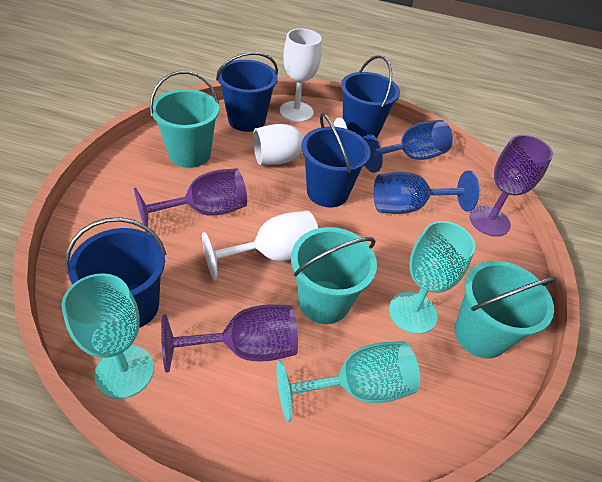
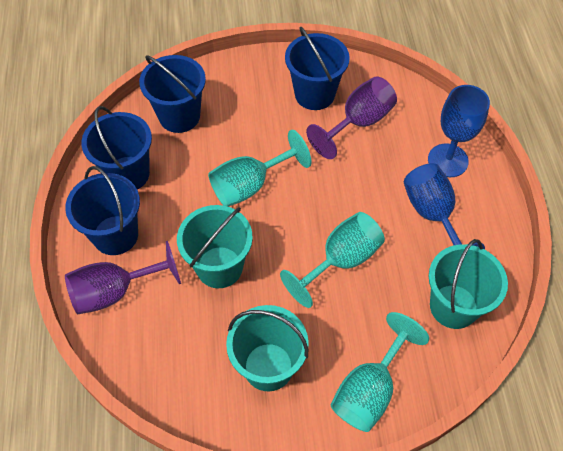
purple goblet: [134,168,247,233] [161,304,298,373] [470,135,553,237] = 3 -> [65,241,181,315] [306,77,397,159] = 2
white goblet: [202,211,318,280] [253,117,347,165] [280,28,322,122] = 3 -> none = 0

